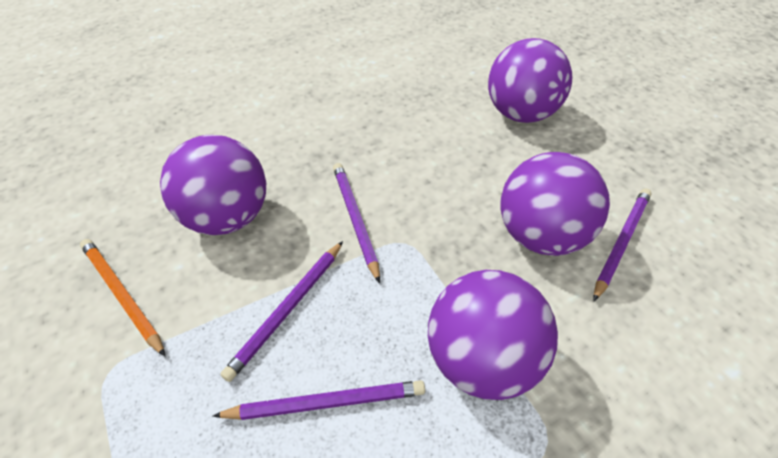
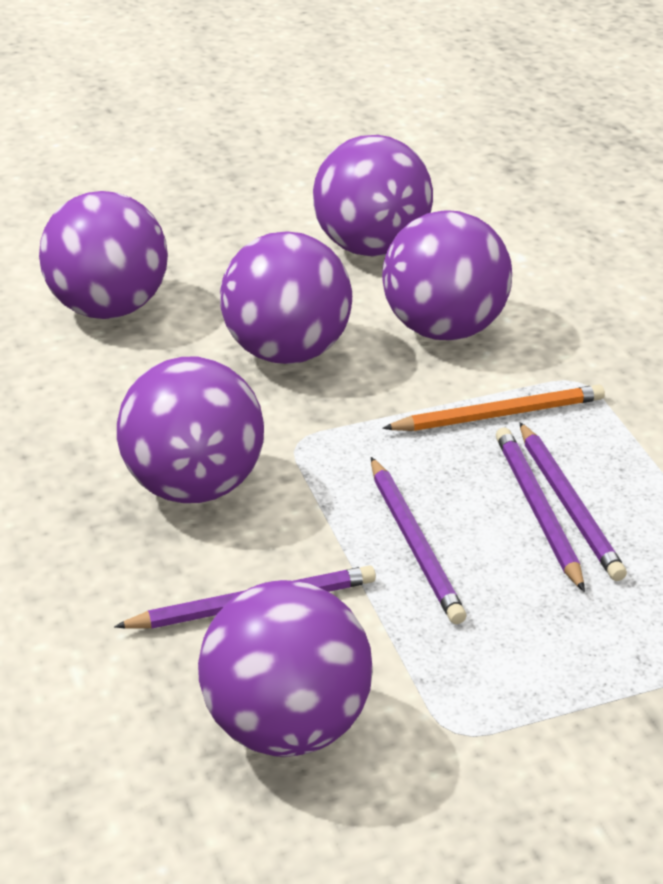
purple ball: [160,135,266,235] [428,270,558,400] [488,38,572,123] [500,152,610,256] = 4 -> [39,191,168,319] [117,357,264,503] [198,580,373,757] [220,231,352,364] [313,135,433,257] [382,210,512,340] = 6

